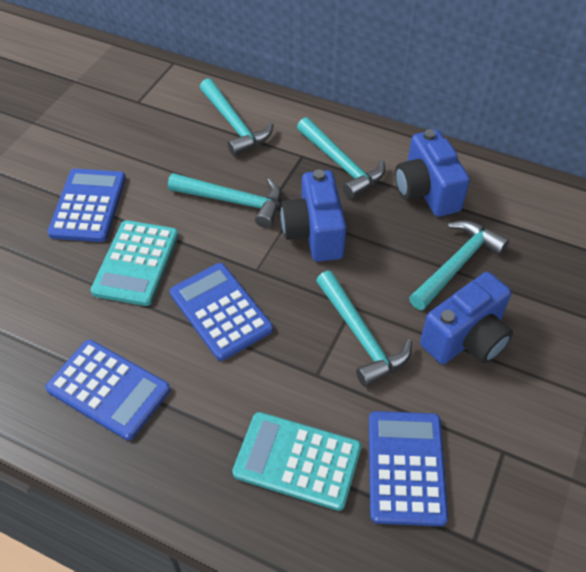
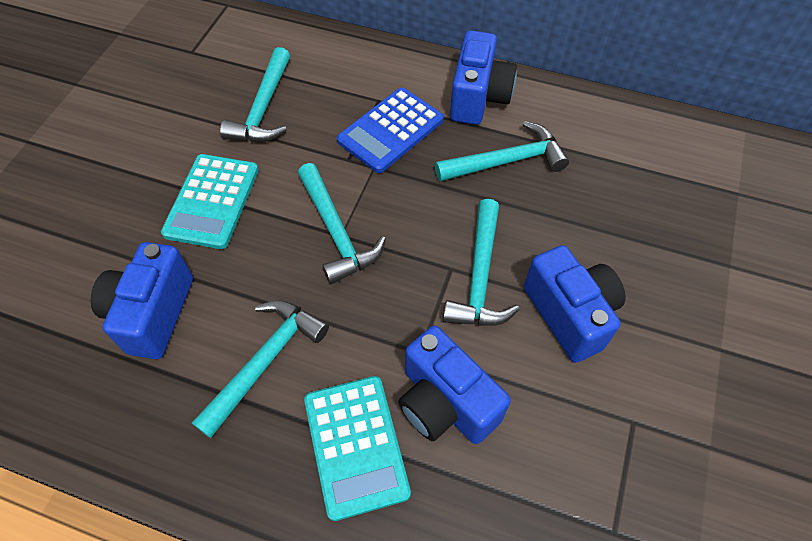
blue calculator: [45,340,170,440] [48,169,126,242] [170,263,273,361] [369,411,448,526] = 4 -> [337,88,444,173] = 1
blue camera: [281,169,346,262] [395,129,470,217] [420,272,513,364] = 3 -> [91,242,193,359] [398,326,511,444] [450,30,517,125] [524,245,626,363] = 4

